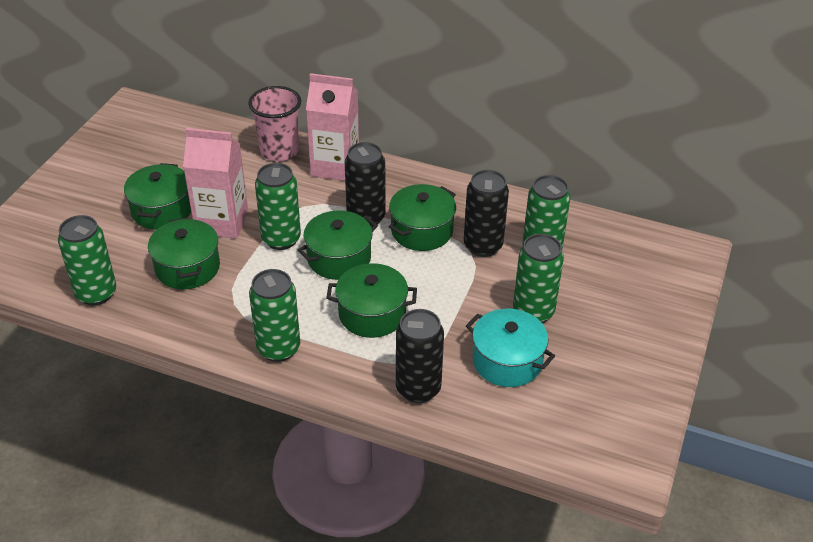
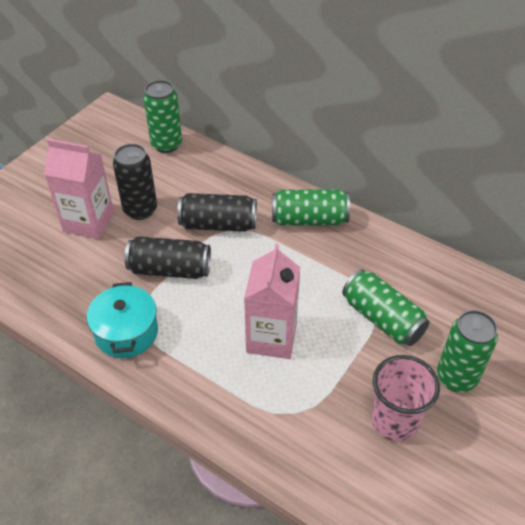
green can: [58,215,116,306] [249,269,300,362] [255,163,301,250] [513,234,564,323] [522,175,570,250] = 5 -> [143,80,182,153] [272,189,350,226] [342,269,429,346] [437,310,498,392] = 4
green pot: [124,163,191,229] [148,217,220,289] [298,210,378,280] [326,263,417,338] [389,184,456,251] = 5 -> none = 0

